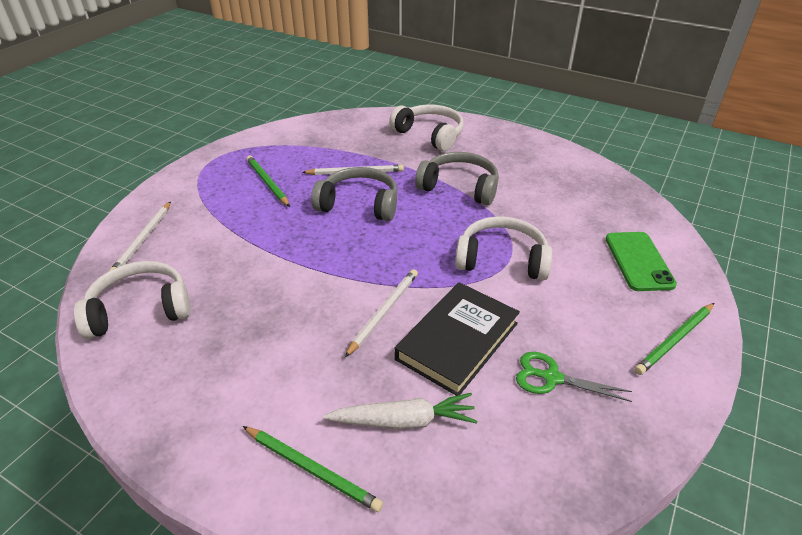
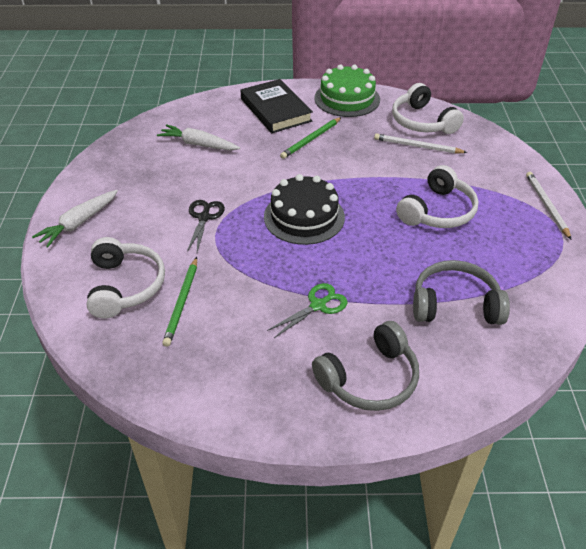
black cake: none = 0 -> [264,174,345,245] = 1
black scissors: none = 0 -> [187,200,225,252] = 1
green cake: none = 0 -> [314,64,380,117] = 1
green pencil: [243,426,383,512] [247,156,290,207] [634,303,714,375] = 3 -> [162,257,197,347] [280,117,342,159] = 2
green phone: [605,232,677,291] = 1 -> none = 0
white carrot: [323,393,477,429] = 1 -> [32,190,118,248] [157,124,240,151] = 2
white pencil: [109,202,171,271] [302,165,404,175] [345,269,418,357] = 3 -> [374,133,468,154] [526,172,571,239] = 2

